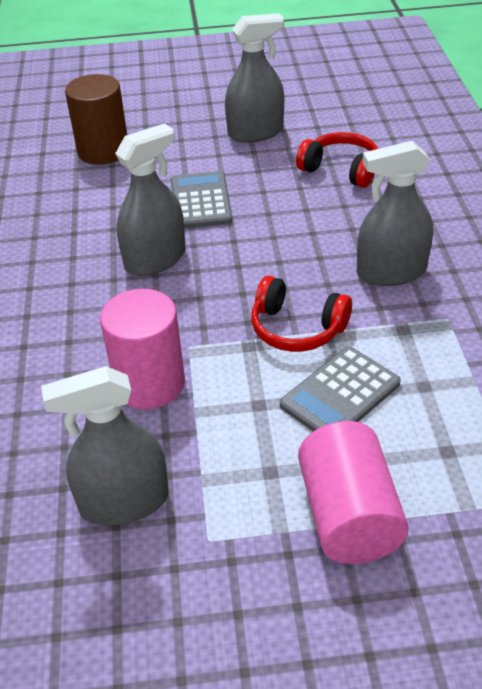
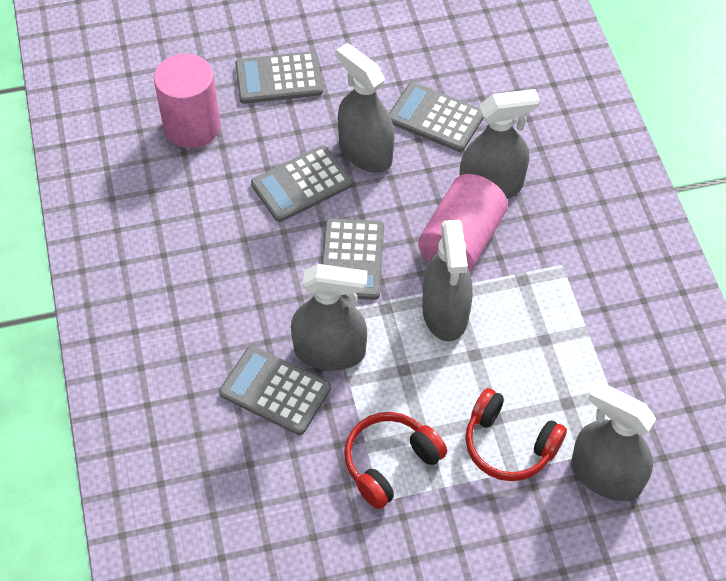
brown cylinder: [65,74,127,165] = 1 -> none = 0
grey calculator: [171,171,232,229] [280,347,401,431] = 2 -> [219,346,331,435] [235,51,323,104] [251,145,352,222] [321,218,384,300] [389,82,484,152] = 5
grey spray bottle: [41,366,169,526] [115,123,186,276] [225,13,284,143] [357,141,433,286] = 4 -> [291,264,367,370] [336,43,395,173] [422,220,473,341] [460,89,540,199] [572,381,656,501] = 5

